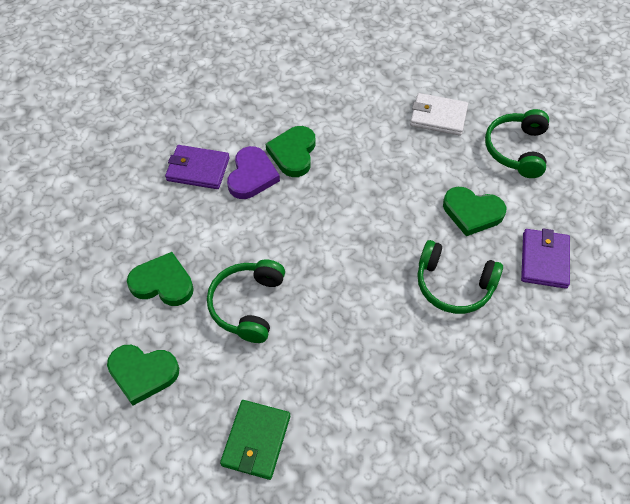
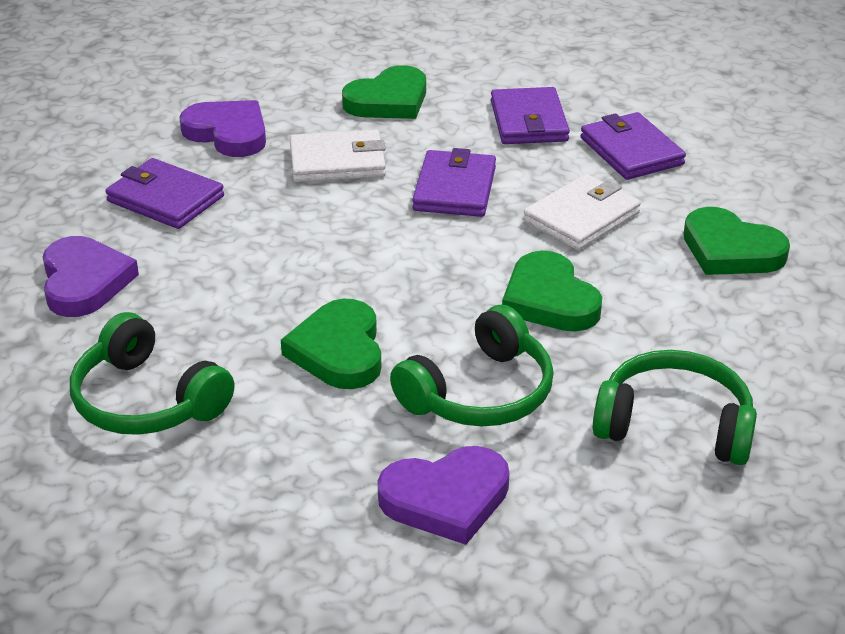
green wallet: [220,400,290,480] = 1 -> none = 0
purple heart: [227,146,280,199] = 1 -> [43,236,139,317] [179,100,266,157] [377,446,509,545] = 3
purple wallet: [165,145,230,189] [521,228,570,289] = 2 -> [105,158,224,229] [412,148,496,217] [491,87,570,144] [581,112,686,180] = 4
white wallet: [410,93,468,136] = 1 -> [290,130,386,182] [523,174,641,250] = 2

